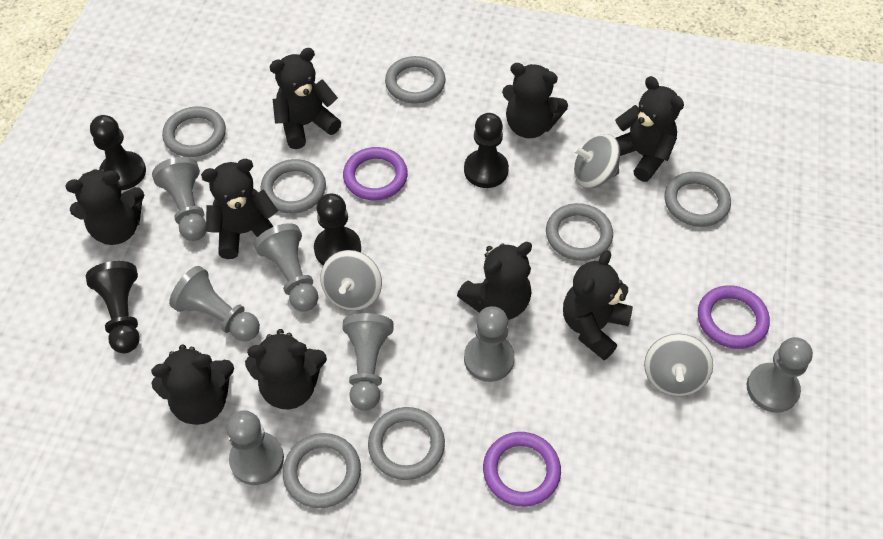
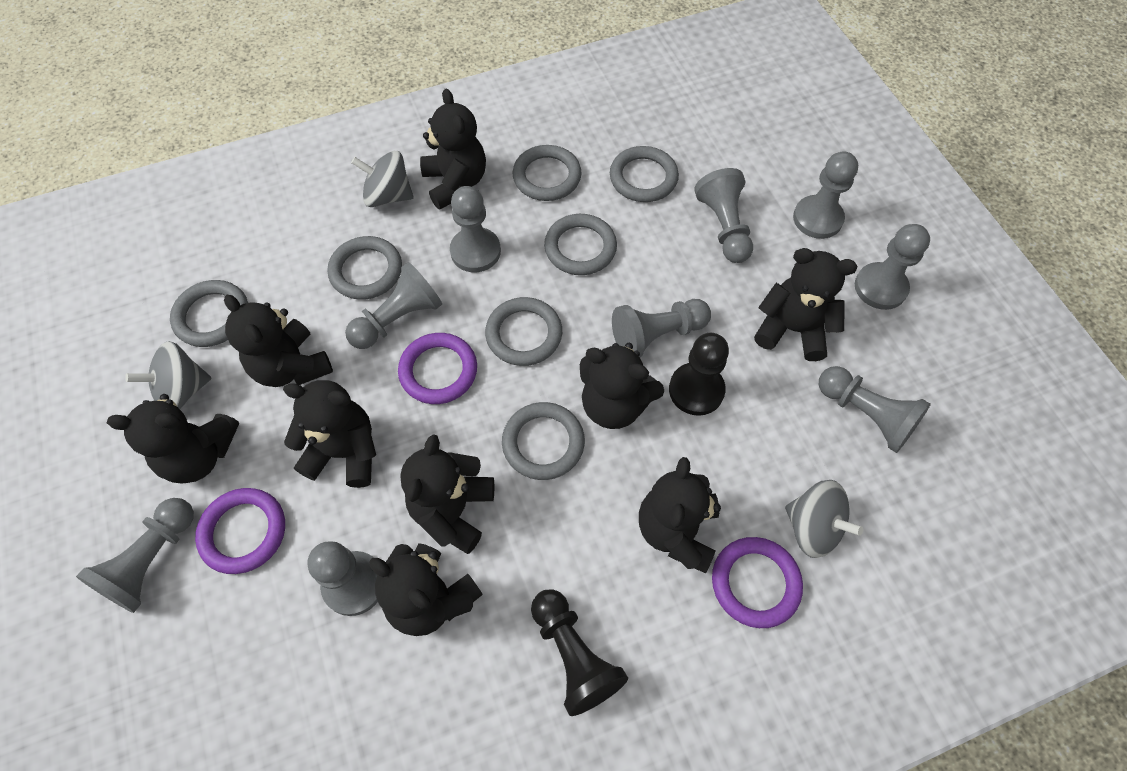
black pawn: [86,261,140,353] [90,115,146,190] [314,194,361,265] [464,113,509,188] = 4 -> [531,589,628,716] [669,333,729,416] = 2
grey pawn: [152,157,206,241] [169,266,260,341] [227,410,284,485] [254,223,318,311] [342,313,394,411] [464,306,515,382] [747,337,813,413] = 7 -> [76,498,194,613] [307,541,378,616] [345,262,442,349] [450,186,501,272] [612,299,711,358] [694,168,753,263] [793,151,858,239] [819,366,931,453] [855,224,930,310] = 9

